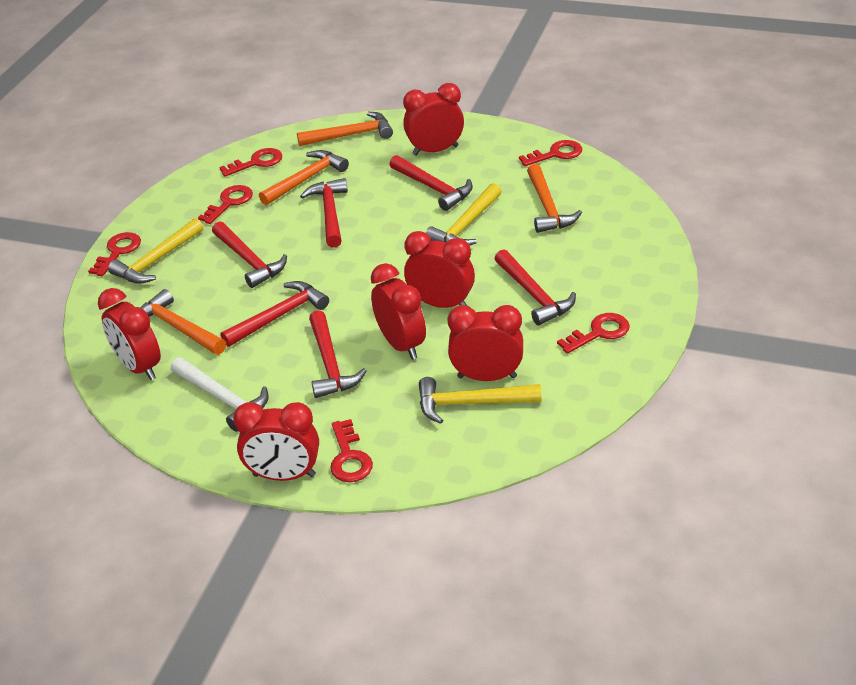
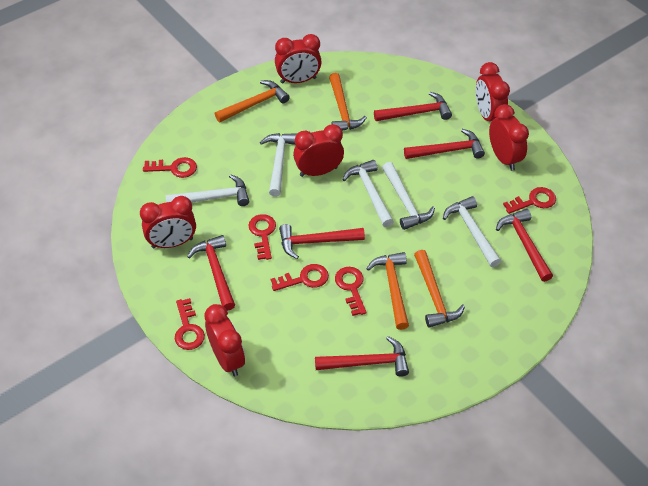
white hammer: [171,357,269,432] = 1 -> [166,174,249,206] [260,133,297,197] [343,160,394,227] [382,162,435,230] [443,196,501,267] = 5
yellow hammer: [108,218,203,284] [419,377,542,424] [426,183,502,246] = 3 -> none = 0

